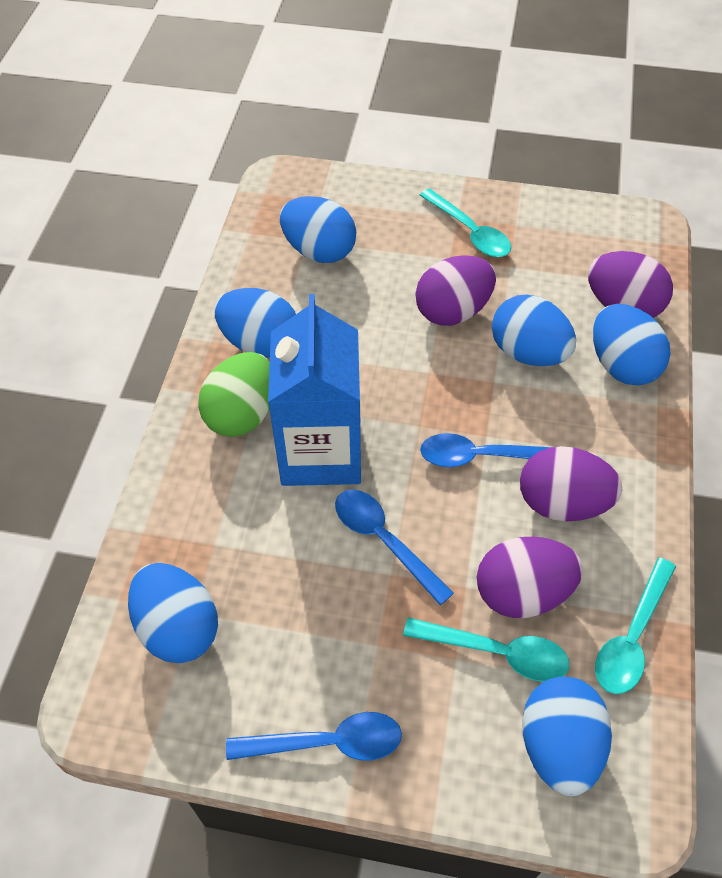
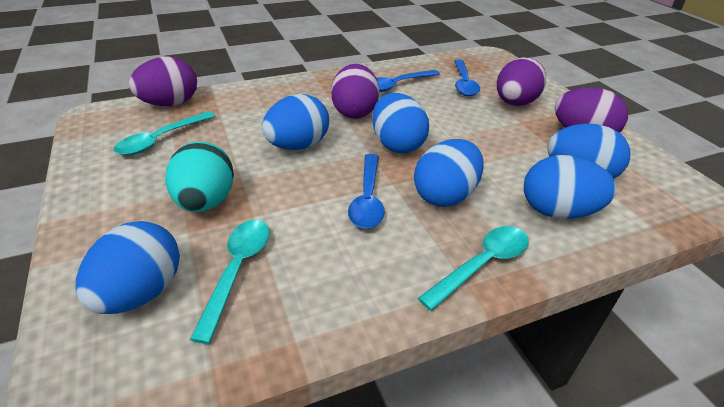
blue carton: [268,294,361,486] = 1 -> none = 0
green egg: [198,352,270,437] = 1 -> none = 0
turquoise egg: none = 0 -> [165,141,234,212] = 1

